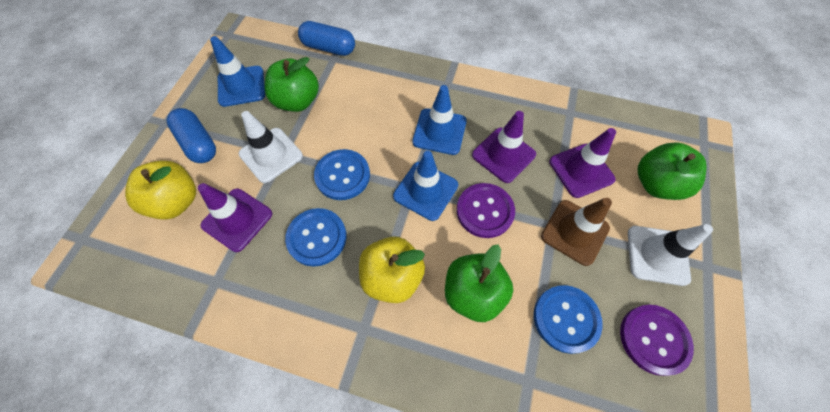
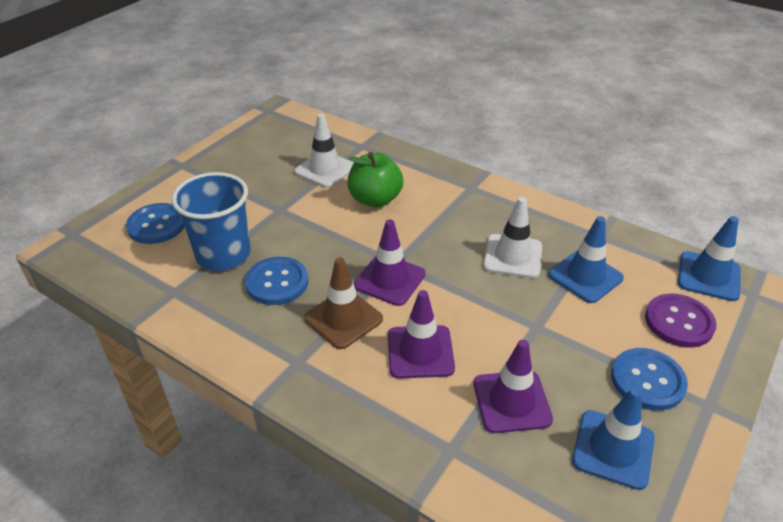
blue capsule: [167,108,216,163] [298,21,355,56] = 2 -> none = 0
blue cup: none = 0 -> [171,172,250,271] = 1
green apple: [265,57,319,112] [445,245,513,322] [638,142,707,200] = 3 -> [347,152,403,208] = 1
purple button: [457,183,515,238] [620,305,694,376] = 2 -> [645,293,717,348] = 1
yellow apple: [125,161,196,220] [359,237,425,303] = 2 -> none = 0

